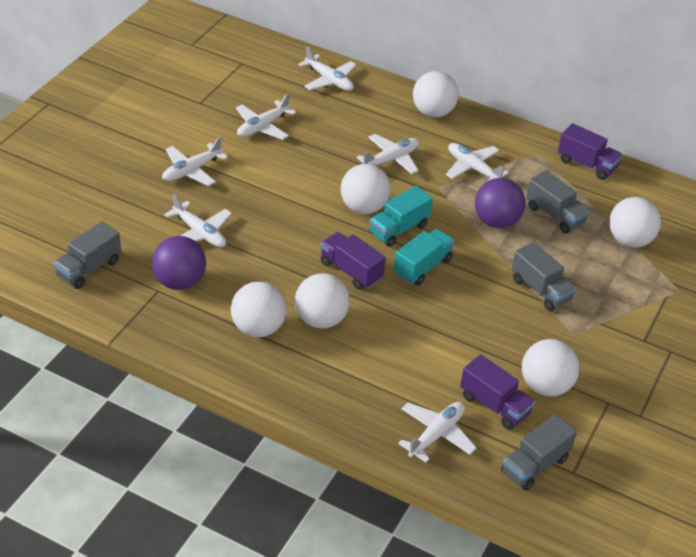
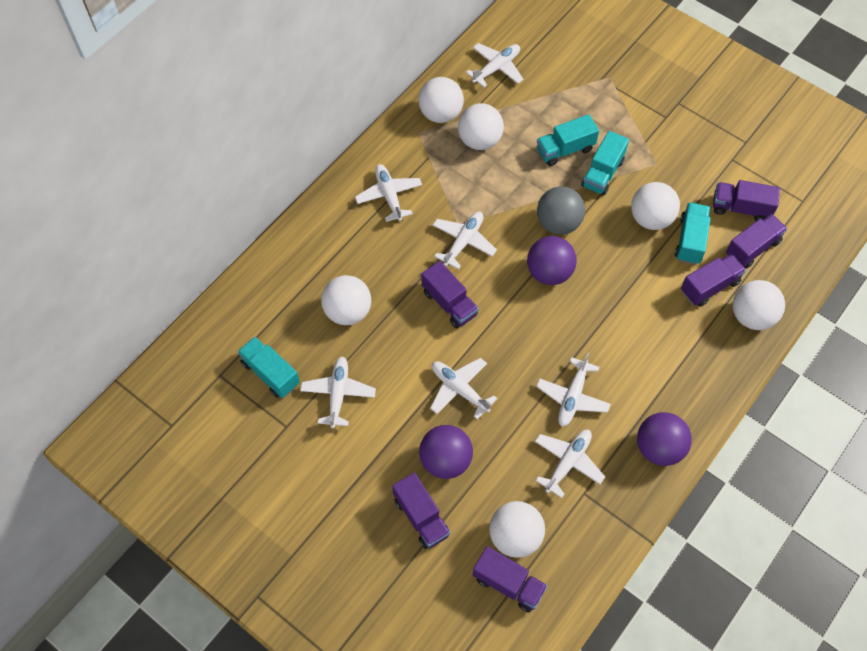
grey ball: none = 0 -> [537,186,585,235] = 1
grey truck: [53,221,121,289] [501,414,577,491] [512,242,577,311] [526,170,590,234] = 4 -> none = 0
purple ball: [152,236,206,290] [475,178,526,228] = 2 -> [419,425,473,479] [527,236,577,285] [637,412,692,466] = 3
purple truck: [320,232,386,290] [460,354,535,430] [558,123,622,180] = 3 -> [392,473,450,549] [421,261,479,328] [473,546,548,612] [681,254,746,307] [713,180,780,221] [726,214,788,269] = 6
turquoise truck: [369,186,433,247] [394,229,455,285] = 2 -> [237,337,300,398] [537,114,599,166] [581,131,629,196] [675,202,711,265] = 4

